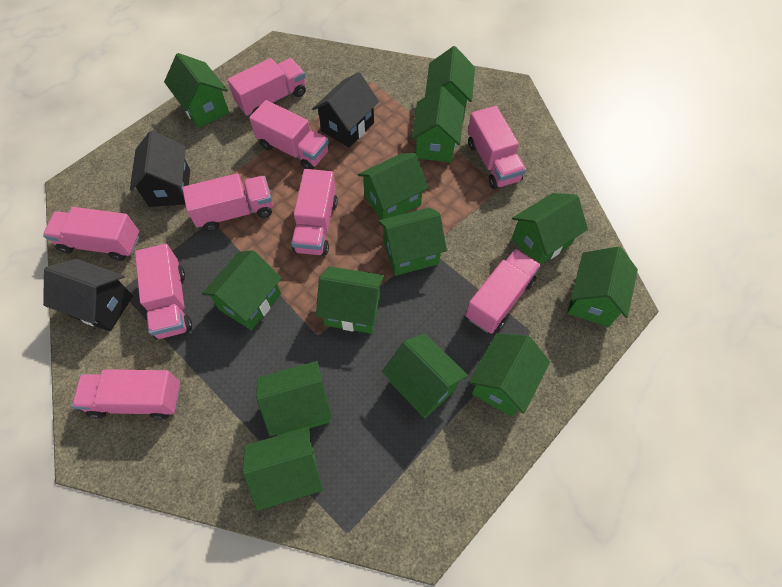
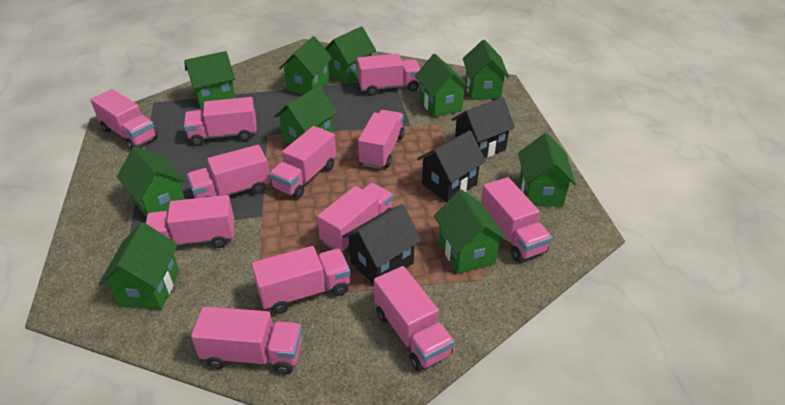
green house: [164,53,229,128] [202,250,282,330] [243,427,323,511] [256,361,332,437] [316,266,384,334] [358,153,428,220] [378,208,447,276] [382,334,468,418] [411,86,464,162] [425,46,475,121] [469,333,550,417] [512,193,588,264] [567,246,638,327] = 13 -> [99,222,179,310] [117,147,186,218] [184,51,236,108] [274,86,337,144] [279,36,333,95] [325,26,376,84] [415,54,470,117] [434,189,507,274] [463,40,509,100] [518,133,576,207] = 10
pink truck: [43,207,139,261] [72,369,180,420] [135,244,192,339] [182,173,273,231] [227,58,306,116] [249,100,329,169] [291,169,338,256] [465,249,541,334] [468,106,526,189] = 9 -> [90,89,158,149] [146,195,234,248] [184,97,256,146] [187,145,271,198] [191,306,302,375] [252,246,350,314] [269,126,336,199] [317,183,393,253] [357,54,420,96] [358,110,405,169] [374,266,455,371] [481,177,552,262] = 12

